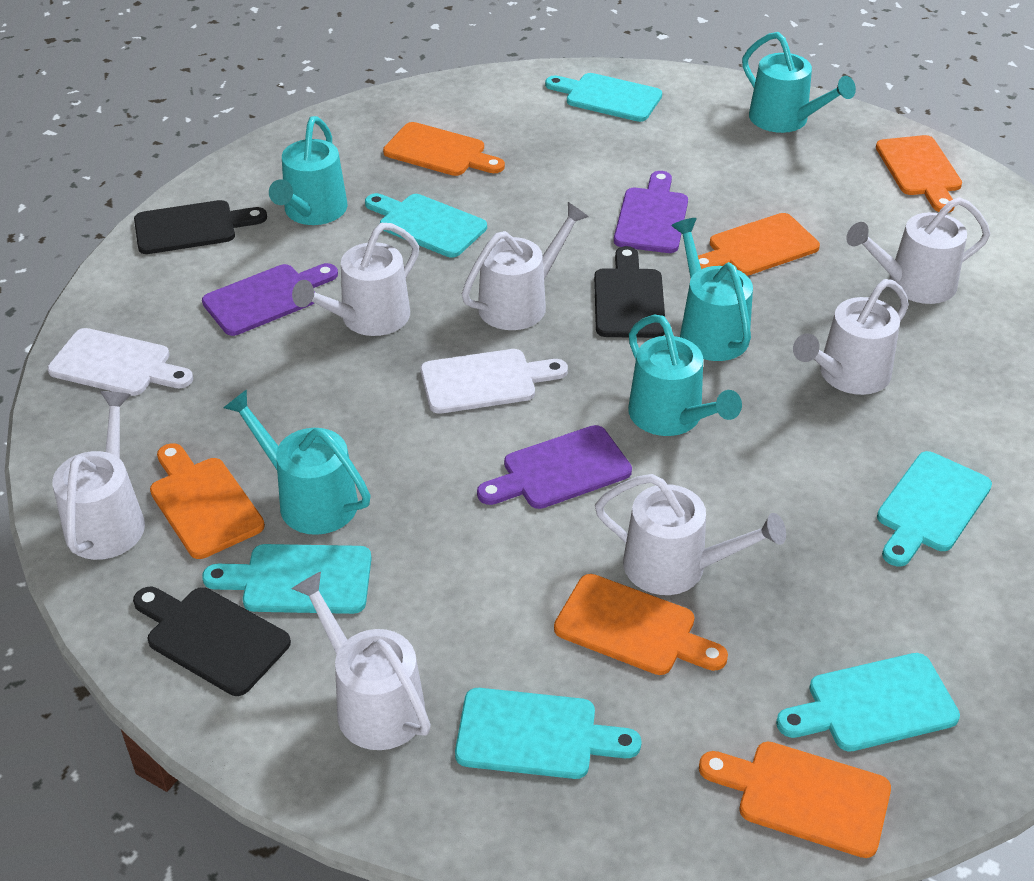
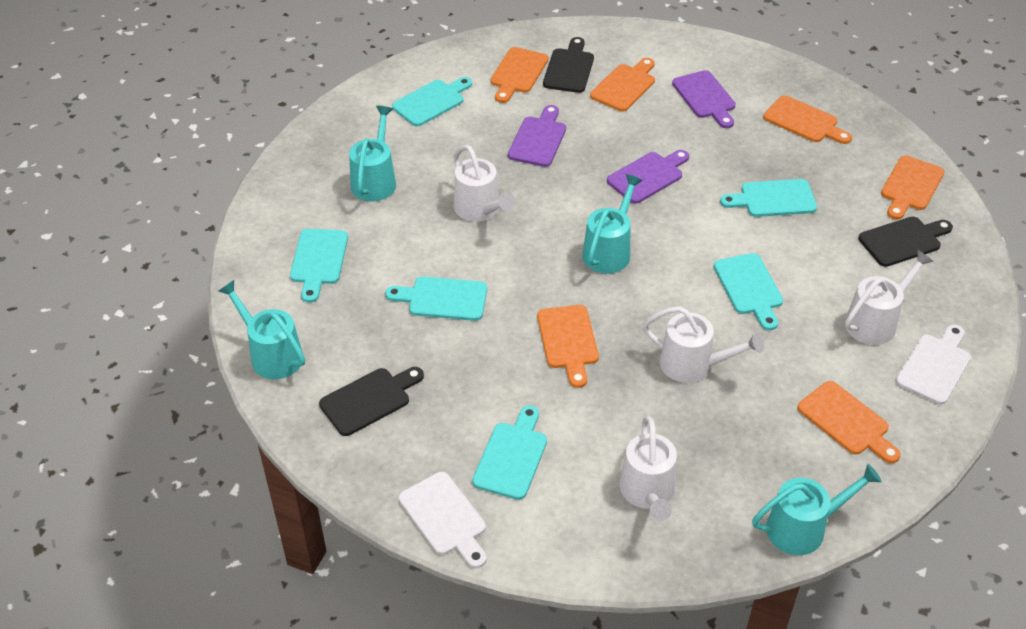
turquoise watering can: [223,389,371,535] [269,116,347,225] [628,314,742,436] [671,218,753,361] [742,32,856,133] = 5 -> [218,280,305,379] [349,106,396,202] [582,174,643,273] [752,464,882,555] = 4
white watering can: [52,391,145,560] [292,223,419,336] [292,572,431,750] [462,202,589,330] [595,474,786,595] [793,279,909,395] [846,197,990,304] = 7 -> [454,145,515,222] [619,417,677,521] [643,306,764,383] [845,250,933,345] = 4

